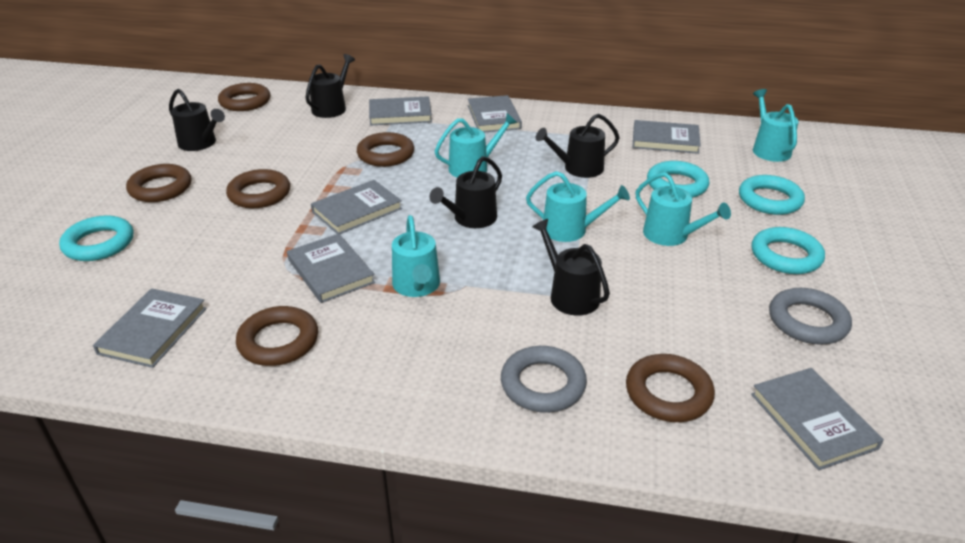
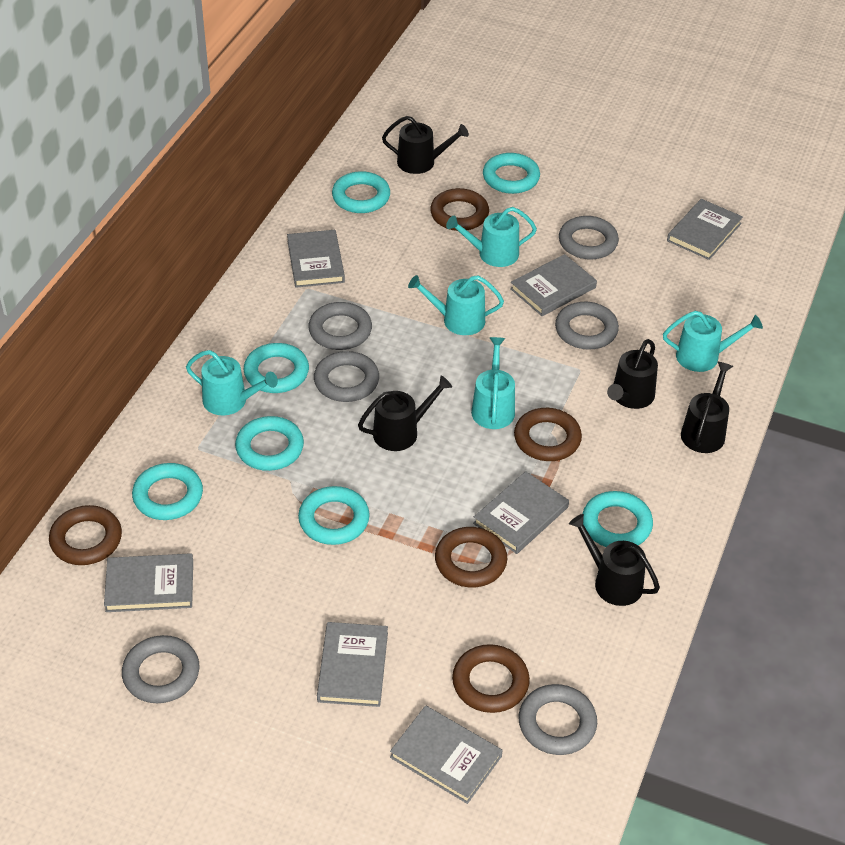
brown ring: [126,164,191,202] [218,83,270,111] [226,169,290,208] [236,306,318,366] [357,132,414,167] [626,354,715,422] = 6 -> [49,505,122,565] [430,188,489,231] [435,527,507,587] [452,644,530,713] [514,408,582,461] = 5
grey ring: [501,346,587,413] [769,288,852,345] = 2 -> [122,635,199,703] [308,302,372,350] [314,351,379,402] [518,684,597,755] [555,302,619,350] [559,216,619,260] = 6
turquoise ring: [59,215,133,261] [647,161,710,198] [739,175,805,215] [752,227,825,274] = 4 -> [132,463,203,520] [235,416,304,471] [244,343,309,393] [298,486,370,545] [332,171,390,213] [483,153,540,194] [582,491,653,547] = 7

